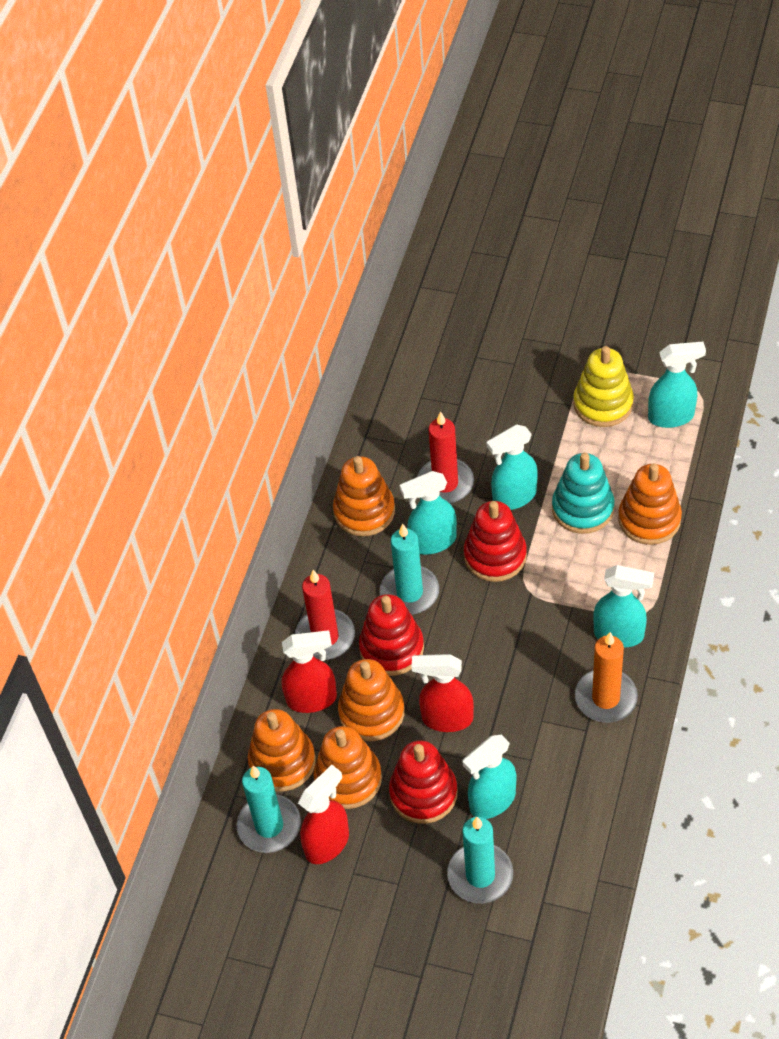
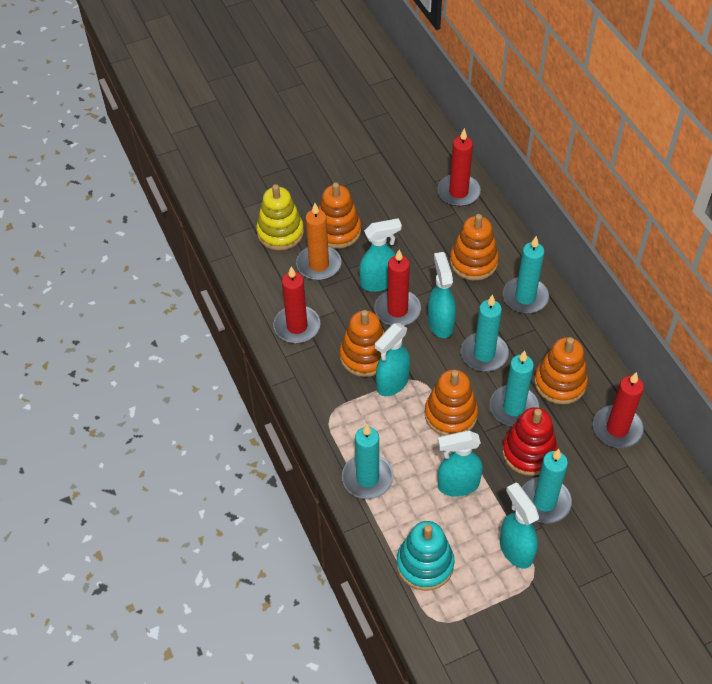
red candle: [295,570,355,660] [417,411,474,503] = 2 -> [273,266,320,343] [374,250,421,326] [437,128,481,206] [593,372,644,448] = 4
red spray bottle: [282,630,337,713] [298,765,349,864] [411,654,474,732] = 3 -> none = 0
red stacking toy: [359,594,424,676] [389,740,457,824] [464,501,527,582] = 3 -> [502,407,558,476] = 1
turquoise candle: [237,766,301,853] [380,524,439,615] [447,817,513,904] = 3 -> [342,424,394,499] [461,294,509,371] [490,350,539,426] [503,236,549,314] [522,449,572,523] = 5

